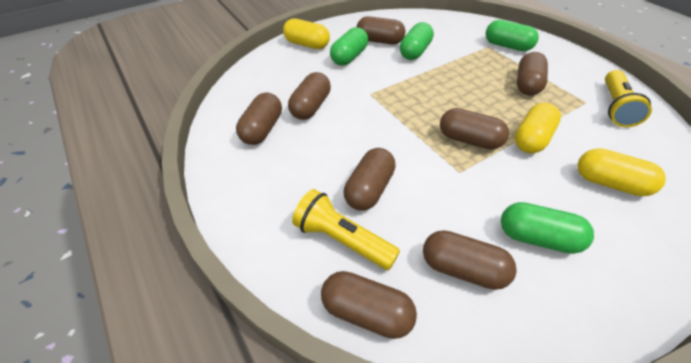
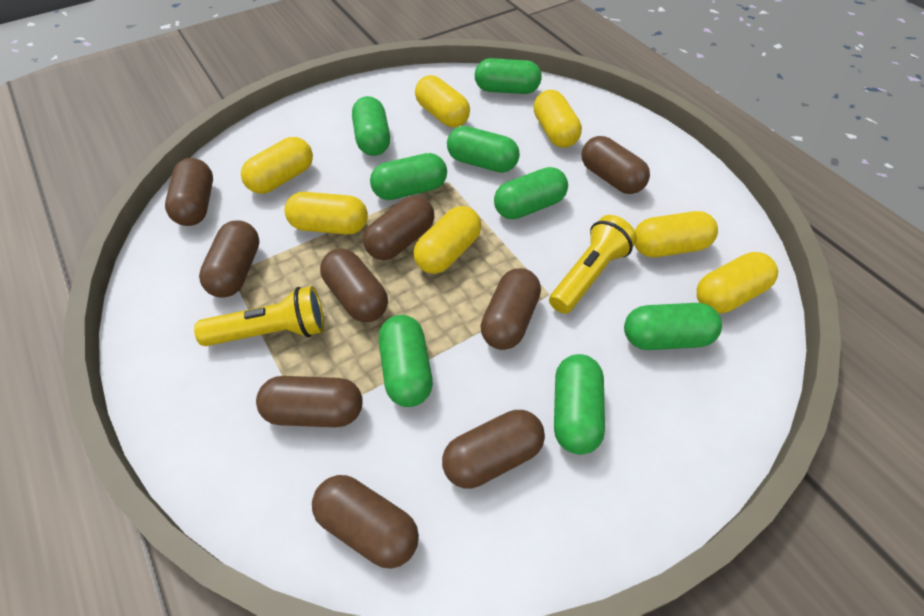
brown capsule: [236,93,282,145] [288,72,331,120] [321,271,417,339] [344,148,396,211] [357,16,405,44] [423,230,517,290] [440,108,509,150] [517,52,548,96] = 8 -> [165,158,213,226] [199,220,260,298] [256,376,363,427] [312,475,419,569] [320,248,388,322] [363,195,434,260] [442,410,545,489] [481,268,541,350] [582,136,650,194] = 9
green capsule: [330,27,368,66] [400,22,434,60] [486,20,539,51] [501,202,594,254] = 4 -> [352,96,390,156] [370,153,447,200] [379,315,433,407] [447,126,520,173] [475,58,542,94] [494,167,568,219] [554,354,605,455] [624,303,722,350] = 8
yellow capsule: [283,18,330,49] [515,103,561,153] [578,148,666,196] = 3 -> [241,137,313,194] [284,192,368,235] [413,206,481,274] [415,75,470,127] [534,90,582,148] [635,211,718,257] [697,252,778,313] = 7

